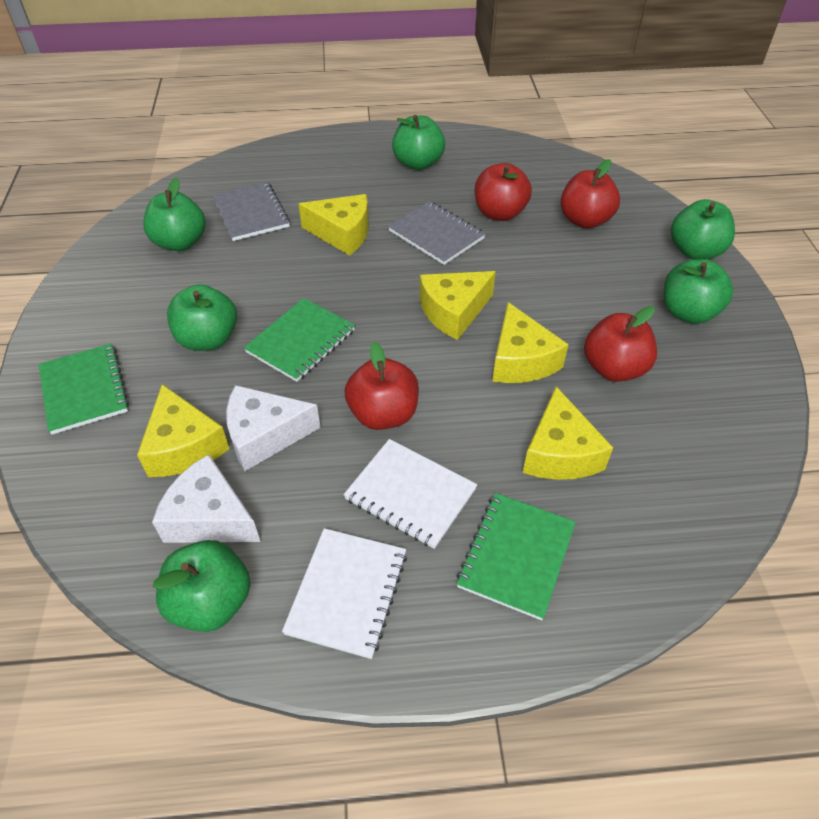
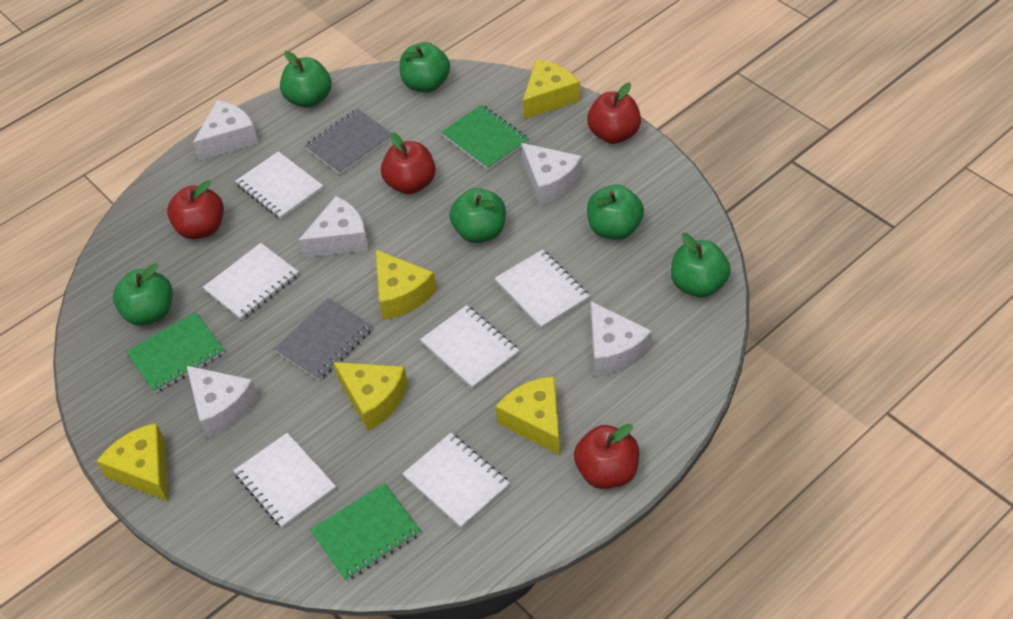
white cheese: [152,454,261,543] [226,385,321,471] = 2 -> [187,366,259,438] [193,100,259,161] [299,196,369,258] [521,143,583,206] [591,301,652,376] = 5
white notebook: [282,528,407,659] [343,439,477,549] = 2 -> [203,243,299,320] [233,433,336,528] [236,151,323,219] [402,433,510,529] [420,305,519,389] [495,249,590,329] = 6

